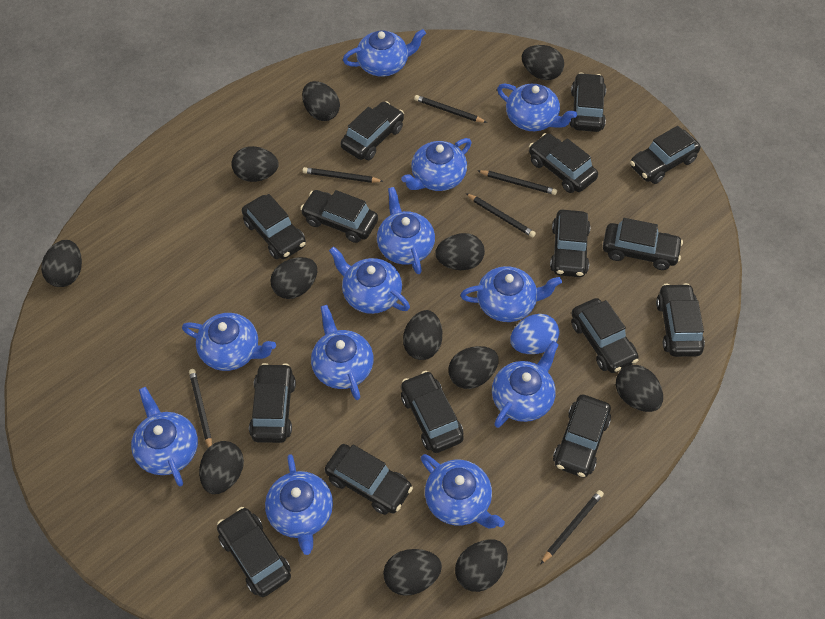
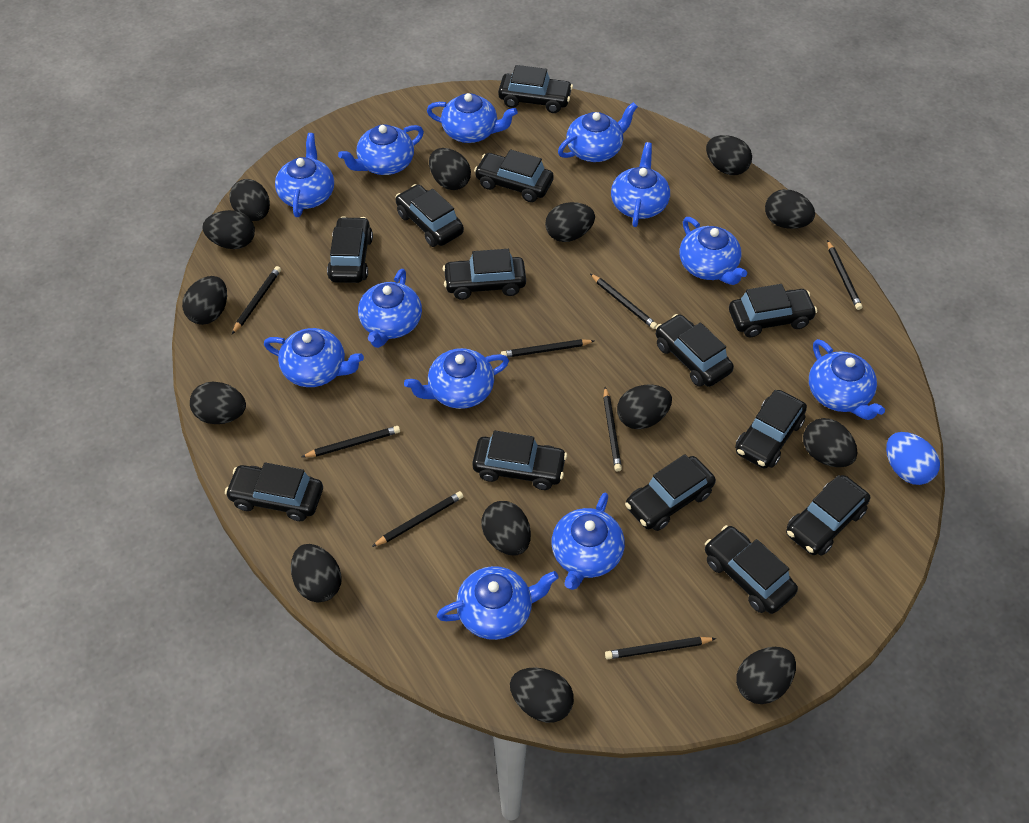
black car: [217,507,291,597] [242,194,306,259] [249,363,296,443] [300,190,378,243] [325,444,413,515] [340,101,404,160] [401,371,464,453] [529,133,598,193] [550,210,591,277] [553,395,611,478] [570,73,606,132] [571,298,639,373] [603,218,683,270] [630,126,701,184] [656,283,705,357] = 15 -> [225,463,323,521] [327,216,373,283] [395,184,464,247] [443,249,526,300] [472,430,567,490] [474,149,554,202] [498,65,573,113] [625,454,716,531] [656,314,734,387] [705,525,798,614] [729,284,817,337] [735,390,807,469] [786,475,870,556] = 13
black egg: [41,240,82,287] [199,441,244,494] [231,146,279,182] [270,257,317,299] [302,81,340,121] [383,549,442,596] [403,310,442,360] [435,233,485,270] [448,346,499,389] [455,539,508,592] [522,45,564,80] [616,365,663,412] = 12 -> [182,276,227,325] [190,382,246,424] [203,210,255,249] [229,179,270,221] [291,544,342,602] [429,148,471,190] [481,501,531,556] [510,667,574,723] [545,202,595,242] [617,384,672,429] [706,135,752,175] [736,647,796,704] [765,189,815,229] [803,418,857,467] = 14
black pencil: [189,369,212,448] [302,167,383,183] [414,95,487,123] [466,193,536,237] [477,170,557,195] [540,490,604,565] = 6 -> [232,266,281,334] [302,426,400,457] [372,491,463,547] [501,339,594,358] [590,274,658,329] [603,387,622,471] [605,637,716,659] [827,240,862,310] = 8

